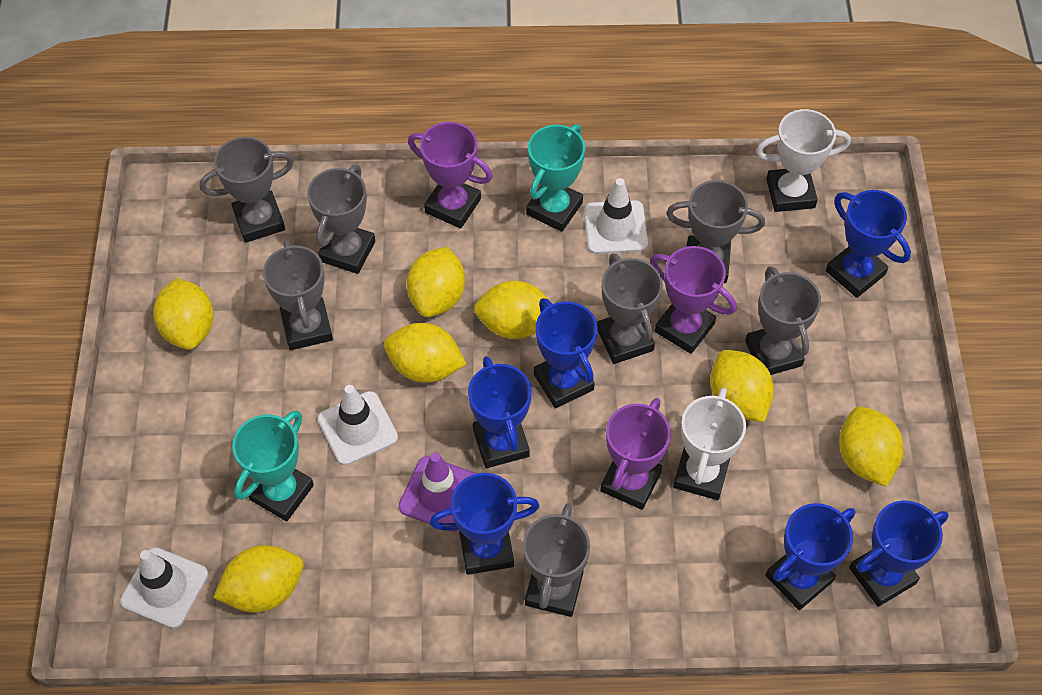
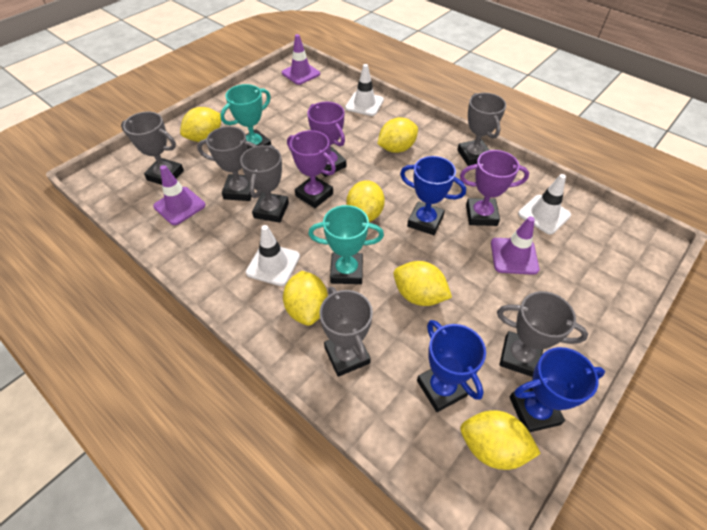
blue trophy: [430,473,540,575] [468,356,532,468] [534,298,598,408] [766,503,855,610] [826,190,911,298] [849,501,949,607] = 6 -> [400,156,466,235] [417,320,486,412] [510,347,605,432] = 3
grey trophy: [199,137,294,243] [263,240,333,350] [307,165,375,274] [523,503,590,617] [597,253,663,364] [666,180,765,283] [745,266,821,375] = 7 -> [121,111,184,185] [197,126,256,201] [240,145,289,223] [320,287,373,377] [457,93,506,166] [497,291,588,377] = 6
purple traffic cone: [399,453,476,532] = 1 -> [153,165,206,225] [282,34,320,85] [491,216,539,275] = 3
white trophy: [673,388,746,500] [756,109,851,212] = 2 -> none = 0
yellow lemon: [153,278,214,350] [213,545,304,613] [384,323,466,383] [406,247,465,317] [474,281,552,339] [710,350,774,422] [839,406,904,487] = 7 -> [180,107,221,142] [283,271,328,326] [346,180,385,222] [377,117,418,153] [393,261,452,306] [460,410,541,470] = 6

